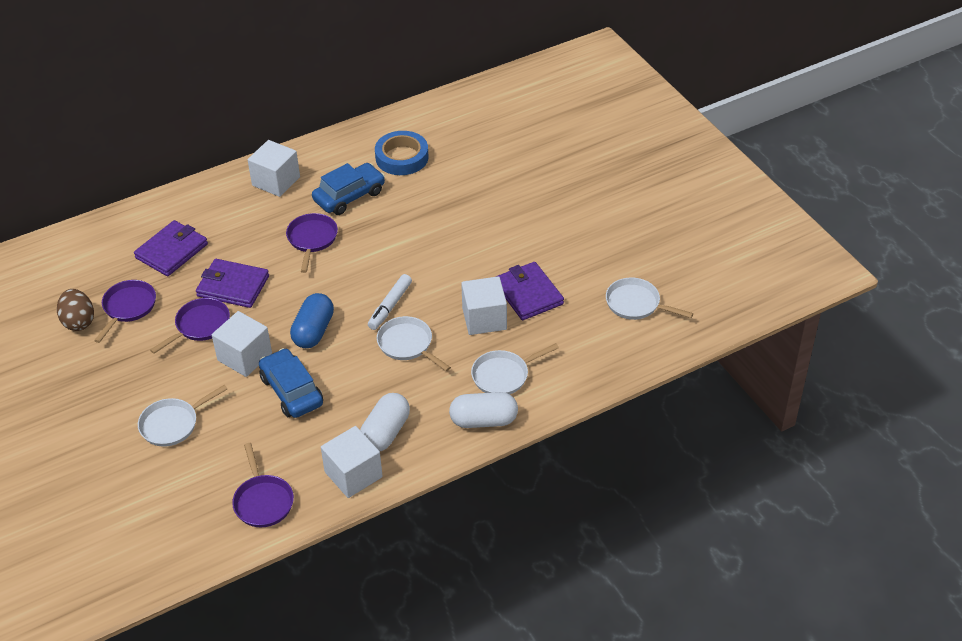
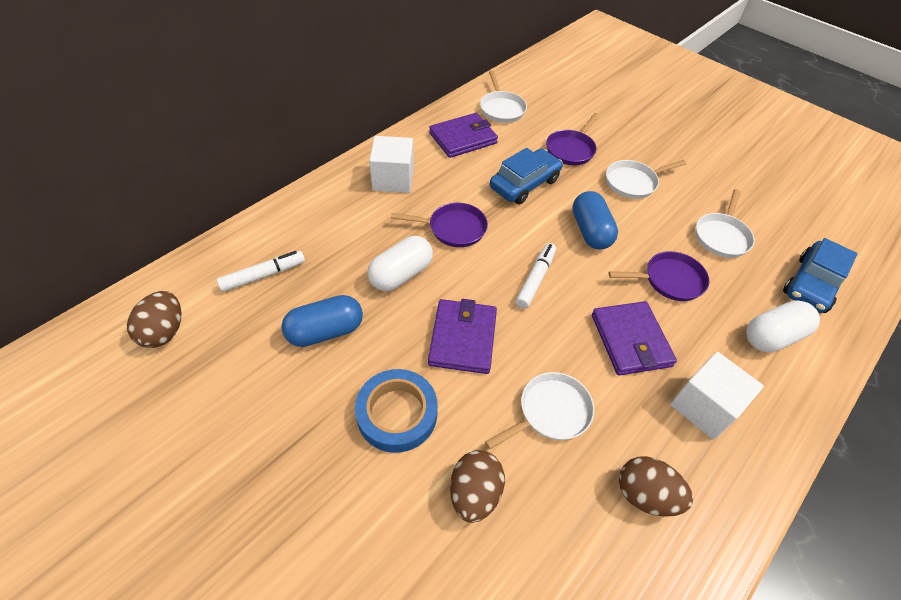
blue capsule: [290,293,334,348] = 1 -> [281,295,363,347] [572,191,618,249] = 2
brown egg: [57,289,94,331] = 1 -> [127,291,181,348] [450,450,505,523] [619,456,693,517] = 3
purple pan: [94,280,156,343] [150,298,230,354] [232,443,294,527] [286,213,338,273] = 4 -> [391,203,488,247] [546,113,599,165] [609,251,709,301] = 3
white cube: [212,311,272,377] [248,140,300,197] [321,426,383,498] [461,276,507,335] = 4 -> [369,136,414,193] [670,352,764,440] = 2
white marker: [368,274,412,330] = 1 -> [216,251,305,292] [515,243,556,309] = 2

